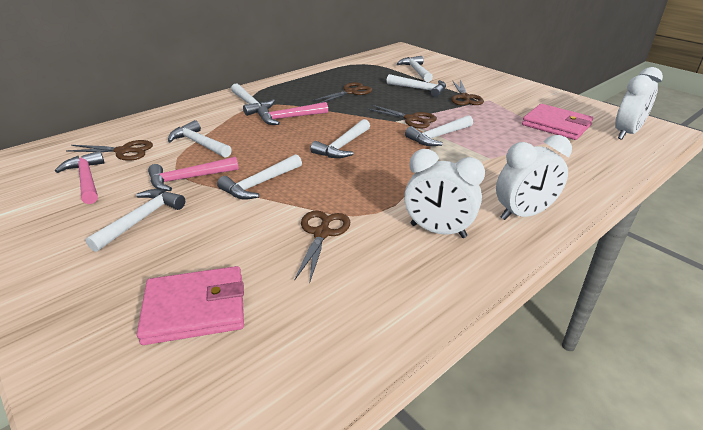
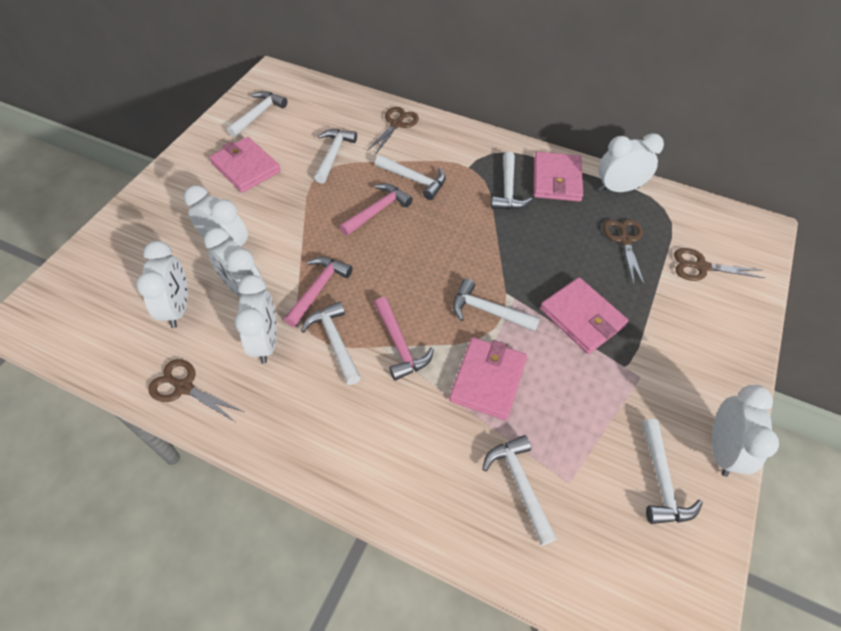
brown scissors: [66,140,153,161] [294,211,350,284] [313,82,372,103] [367,105,437,129] [451,80,484,105] = 5 -> [148,359,244,422] [367,107,419,155] [603,219,645,286] [674,248,765,281] = 4
pink wallet: [137,266,244,345] [522,104,593,140] = 2 -> [209,137,281,193] [449,337,527,420] [534,152,583,202] [540,277,628,354] = 4
white clock: [404,149,485,238] [496,135,572,220] [615,67,663,140] = 3 -> [136,241,188,328] [184,185,248,247] [204,228,262,298] [234,275,277,364] [598,133,664,192] [712,385,779,477] = 6

